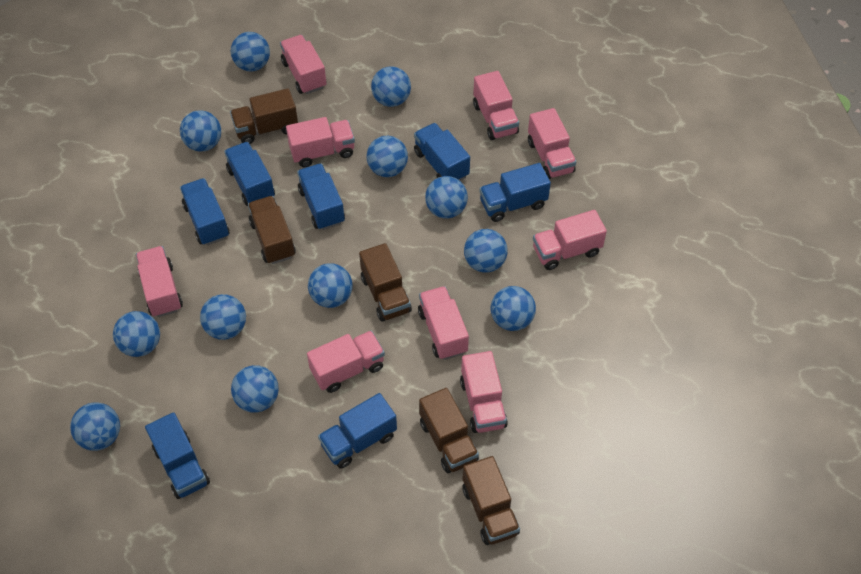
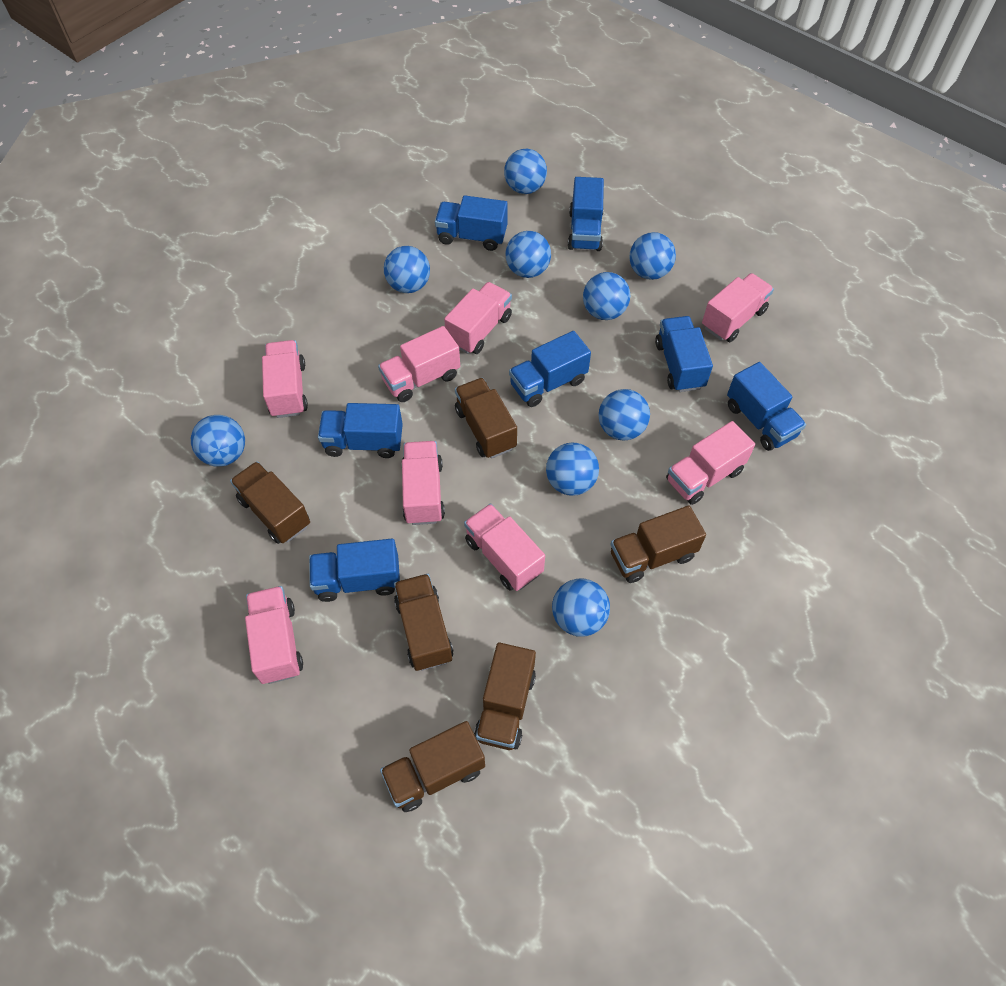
blue ball: [70,402,120,451] [113,311,160,357] [180,110,221,152] [200,294,246,340] [231,32,270,71] [231,365,279,413] [308,263,353,308] [366,136,408,177] [371,66,411,107] [425,176,468,219] [464,229,508,273] [491,286,536,331] = 12 -> [191,415,245,467] [384,246,430,293] [504,149,547,194] [505,231,551,278] [546,442,599,496] [552,579,610,637] [583,272,630,320] [599,389,650,441] [629,232,676,280] = 9
brown truck: [230,88,298,144] [248,196,296,264] [359,243,412,321] [419,388,479,473] [462,456,520,545] = 5 -> [230,461,310,544] [380,721,485,812] [394,574,453,671] [455,378,517,459] [474,642,536,750] [610,506,706,583] = 6
pink truck: [136,246,183,317] [280,35,327,94] [286,117,355,167] [307,330,385,393] [418,286,469,360] [460,351,508,433] [473,71,519,140] [528,108,576,179] [533,210,607,270] = 9 -> [245,586,303,684] [262,340,308,418] [378,326,460,402] [402,441,445,525] [444,282,512,354] [464,504,545,591] [666,421,755,505] [702,273,774,342] = 8

